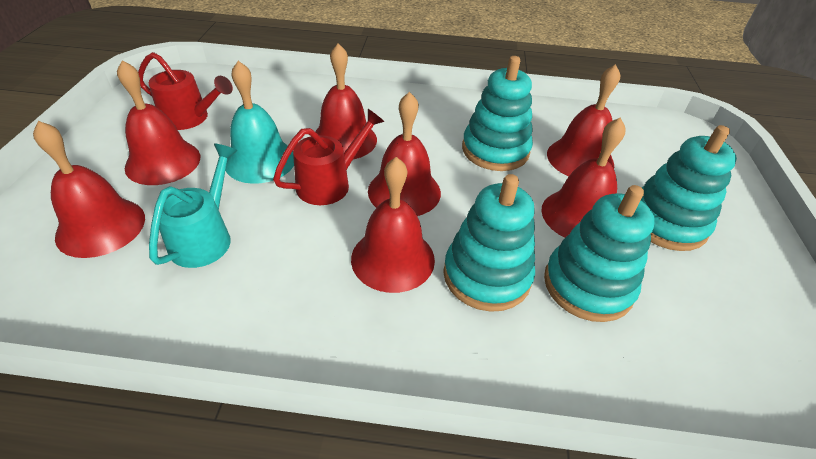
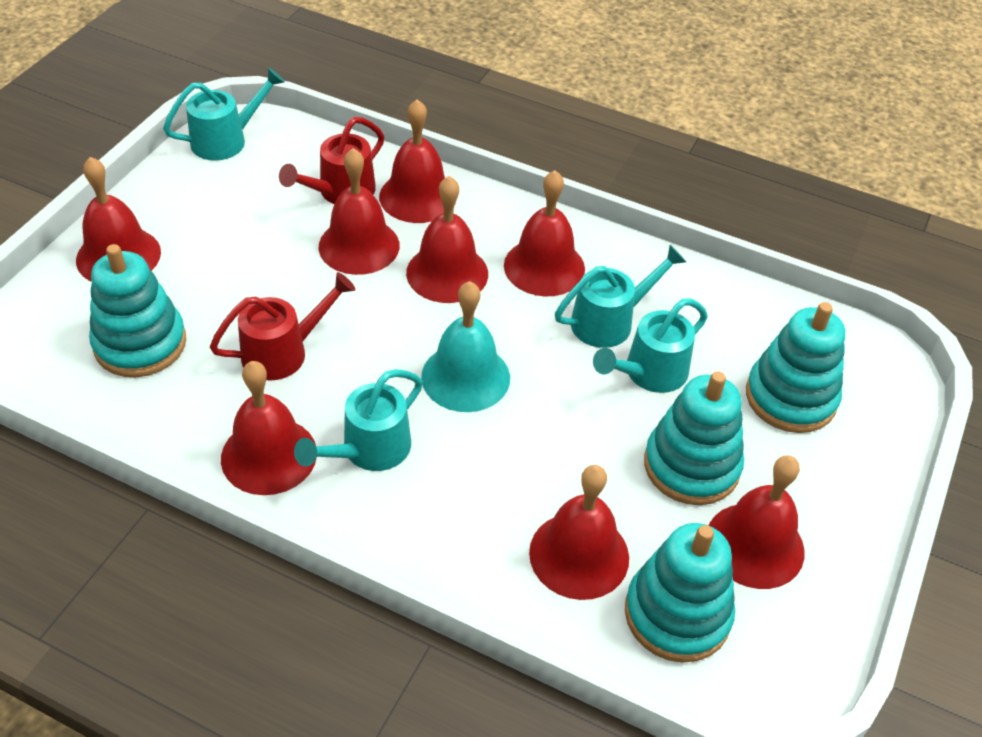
red bell: [33,121,145,258] [117,60,200,185] [315,43,377,160] [351,157,435,293] [368,92,441,216] [541,118,626,238] [547,64,620,176] = 7 -> [76,157,161,282] [221,361,317,495] [319,148,400,275] [379,99,445,223] [406,176,488,303] [504,170,585,297] [529,465,629,600] [708,455,804,589] = 8
turquoise watering can: [149,143,238,268] = 1 -> [163,67,285,161] [294,369,423,471] [555,245,686,348] [593,299,708,393] = 4

